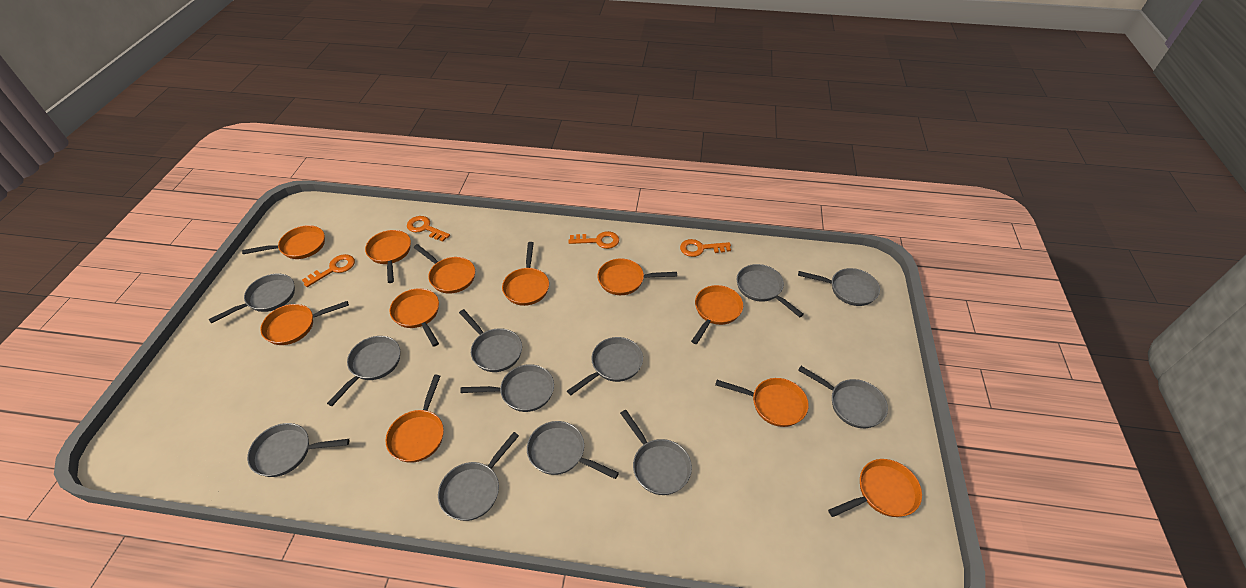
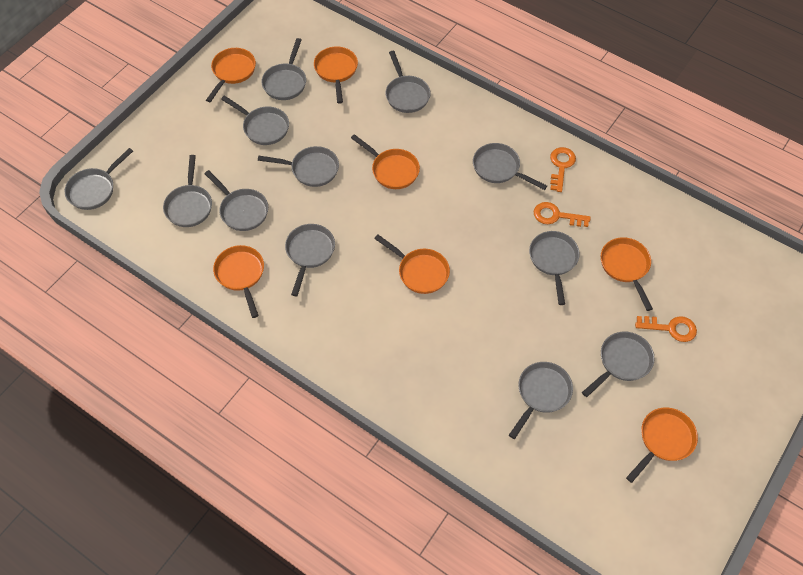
orange key: [302,254,355,287] [407,216,450,242] [569,231,619,249] [680,239,731,257] = 4 -> [534,202,591,227] [550,147,576,192] [635,316,697,342] = 3
orange pan: [242,225,325,259] [260,301,349,345] [365,230,411,283] [386,375,444,463] [389,288,439,347] [414,244,475,294] [502,242,549,306] [597,258,677,295] [691,285,743,344] [715,378,809,427] [828,459,922,517] = 11 -> [206,48,256,102] [213,245,264,318] [314,46,358,104] [351,134,420,189] [374,235,450,294] [601,237,653,311] [626,407,698,483] = 7

